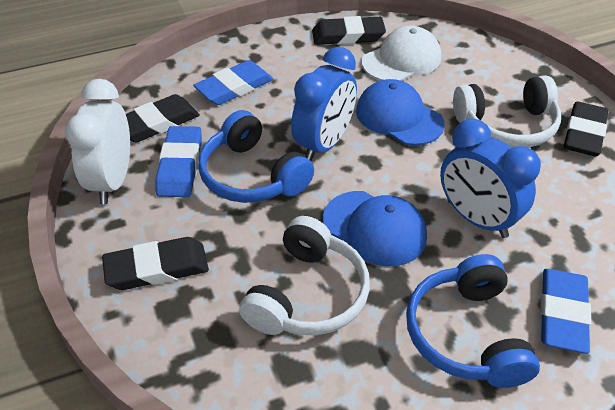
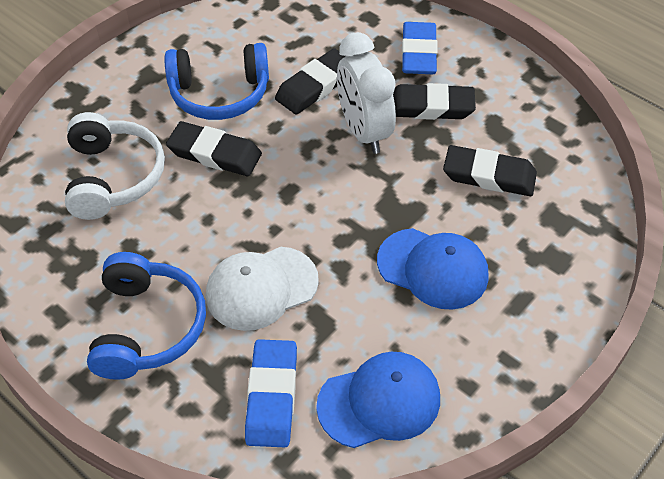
blue clock: [291,47,357,161] [440,119,541,238] = 2 -> none = 0
blue eraser: [155,126,202,197] [193,60,273,105] [540,269,591,354] = 3 -> [245,339,297,447] [402,22,438,74] = 2
white headphones: [239,216,370,335] [453,75,561,148] = 2 -> [65,112,165,220] = 1

